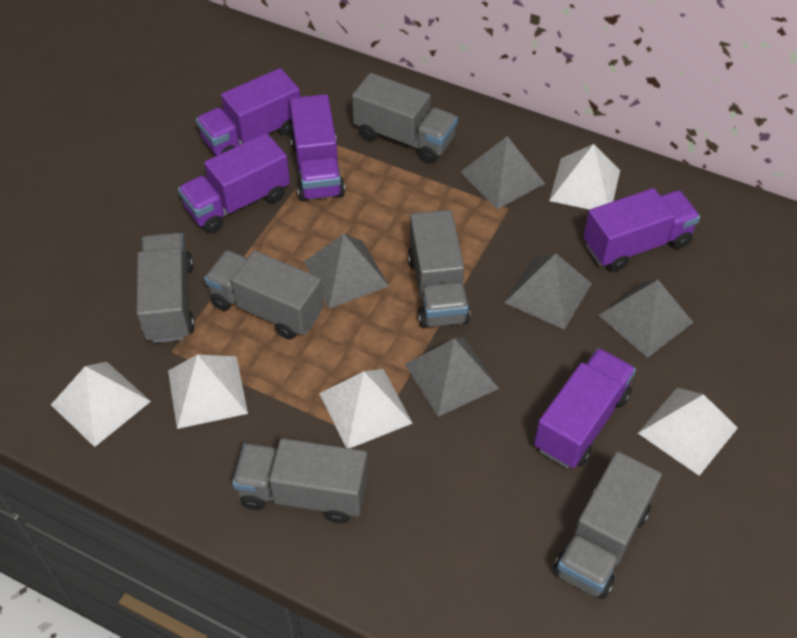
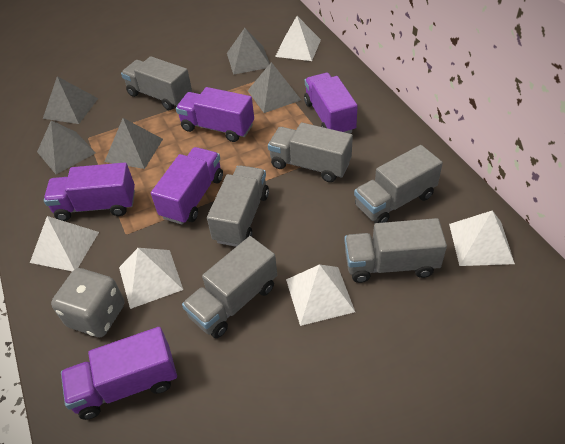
grey dice: none = 0 -> [51,268,124,337] = 1

